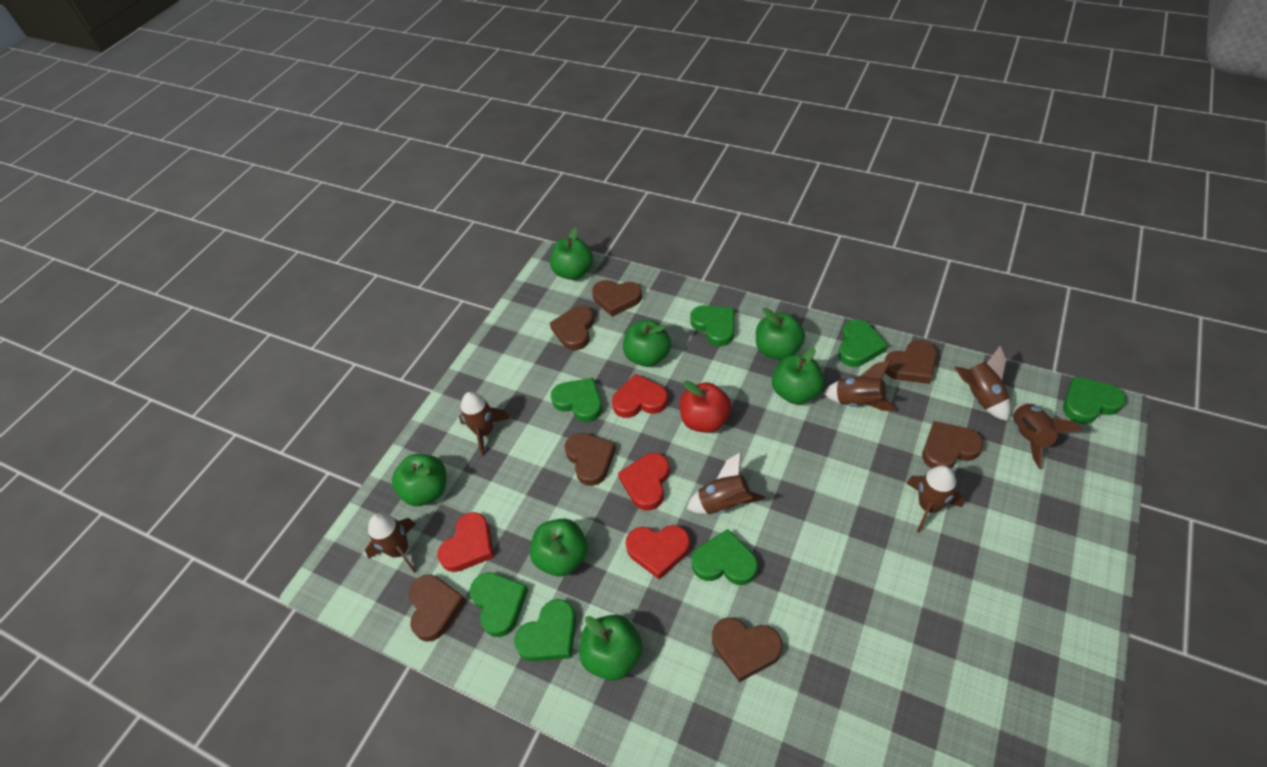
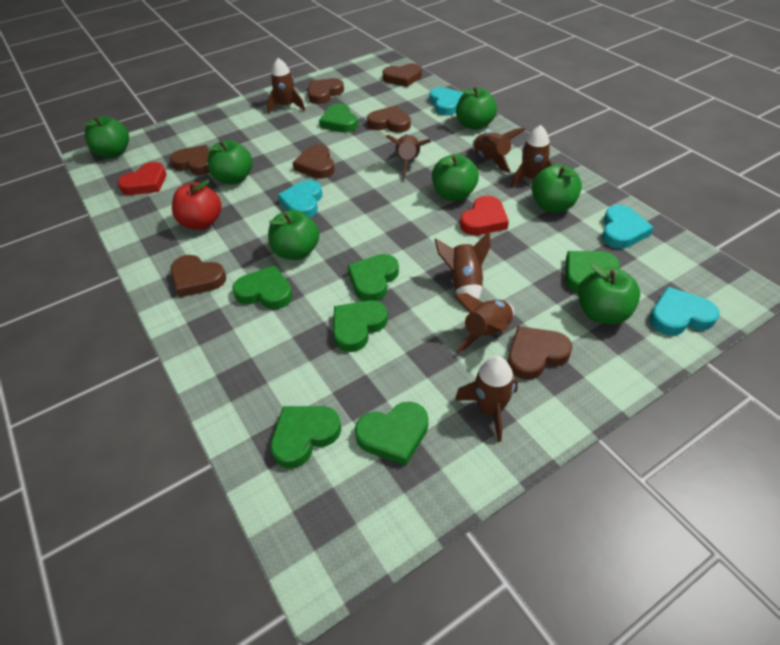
red heart: [438,512,494,572] [612,374,668,418] [618,453,670,510] [625,525,690,580] = 4 -> [118,162,166,195] [460,196,509,235] = 2
turquoise heart: none = 0 -> [278,180,322,218] [430,87,463,116] [602,205,654,249] [650,287,720,335] = 4

